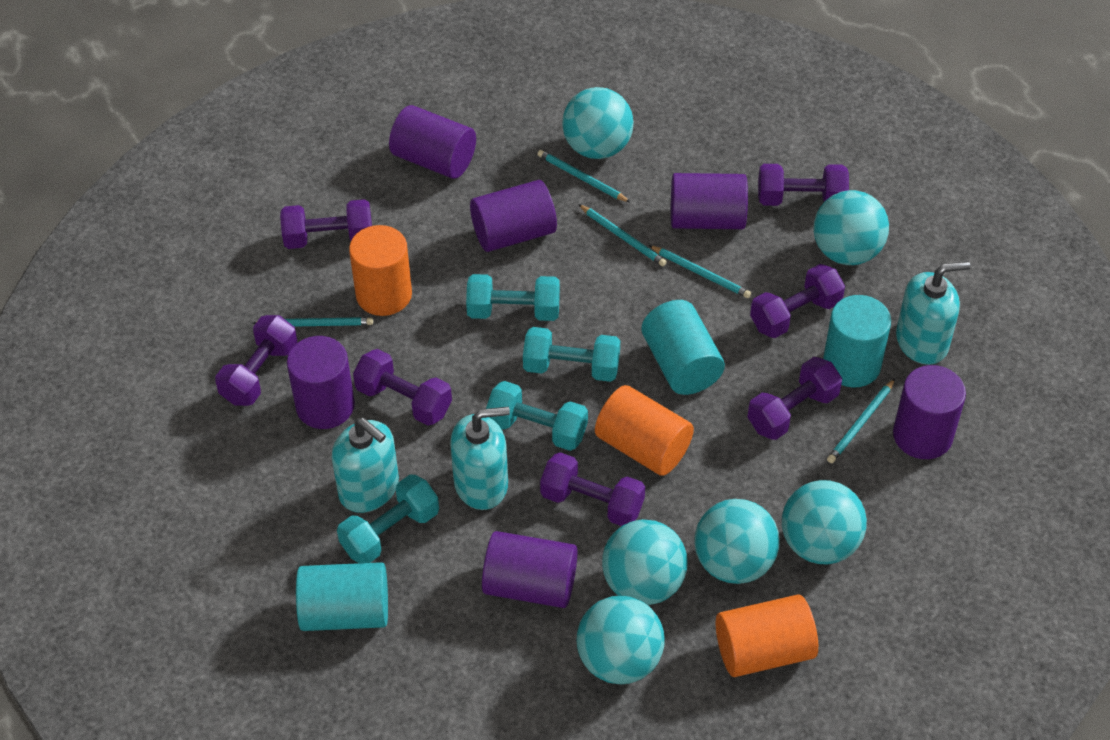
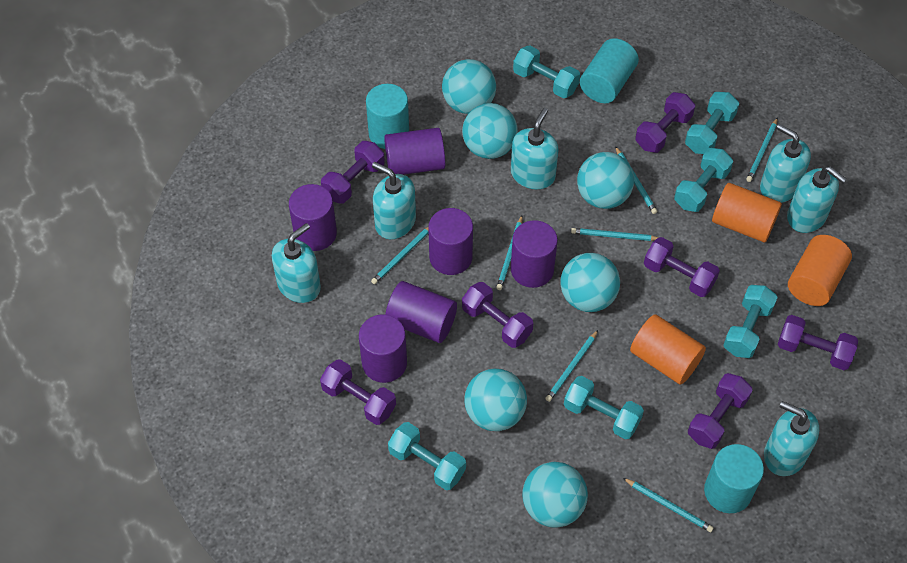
turquoise dumbbell: [337,475,439,563] [466,274,560,321] [486,381,588,451] [523,327,620,382] = 4 -> [388,422,466,490] [513,45,580,98] [564,376,644,439] [674,148,733,212] [685,92,739,154] [723,285,778,358] = 6
turquoise pencil: [252,317,373,327] [537,150,630,202] [578,204,667,267] [649,245,751,298] [827,379,895,463] = 5 -> [371,227,429,284] [496,216,523,290] [545,330,598,402] [571,228,659,241] [615,146,657,214] [623,478,714,532] [746,117,778,182] = 7
turquoise soap dispenser: [332,418,399,513] [450,407,510,510] [896,261,970,365] = 3 -> [272,223,321,303] [372,162,416,239] [511,108,558,189] [760,124,811,203] [764,401,819,476] [787,166,847,233] = 6

